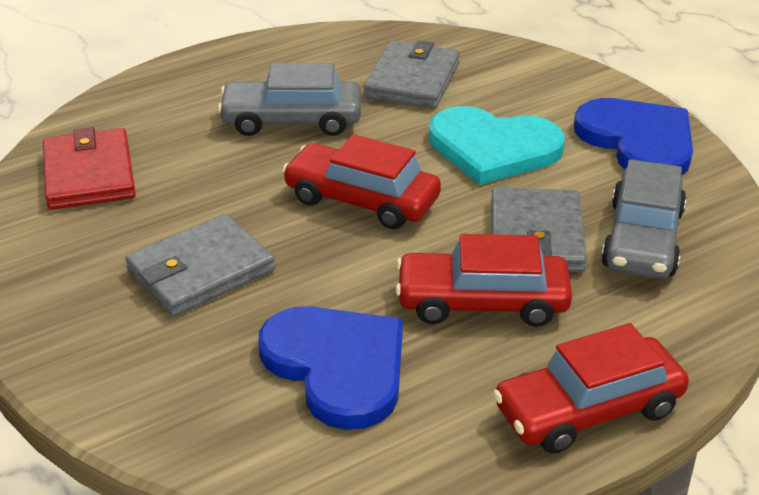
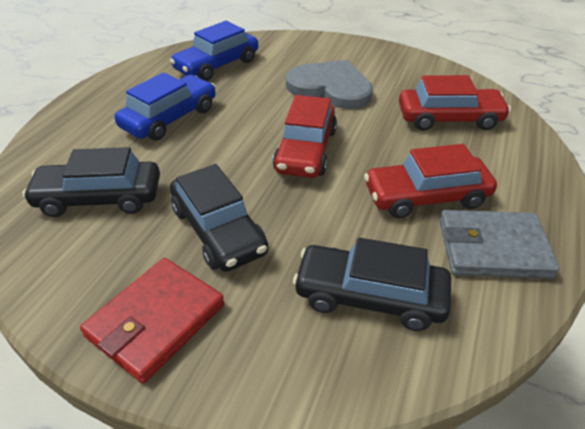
black car: none = 0 -> [22,147,160,217] [170,164,268,272] [293,238,451,331] = 3
blue car: none = 0 -> [115,73,216,141] [170,21,258,81] = 2
blue heart: [258,306,403,430] [574,98,693,175] = 2 -> none = 0
grey car: [218,63,361,136] [601,159,687,279] = 2 -> none = 0
grey heart: none = 0 -> [286,60,373,109] = 1
grey wallet: [125,214,275,317] [364,40,460,108] [491,187,587,273] = 3 -> [440,210,560,279] = 1
turquoise heart: [429,106,565,185] = 1 -> none = 0

